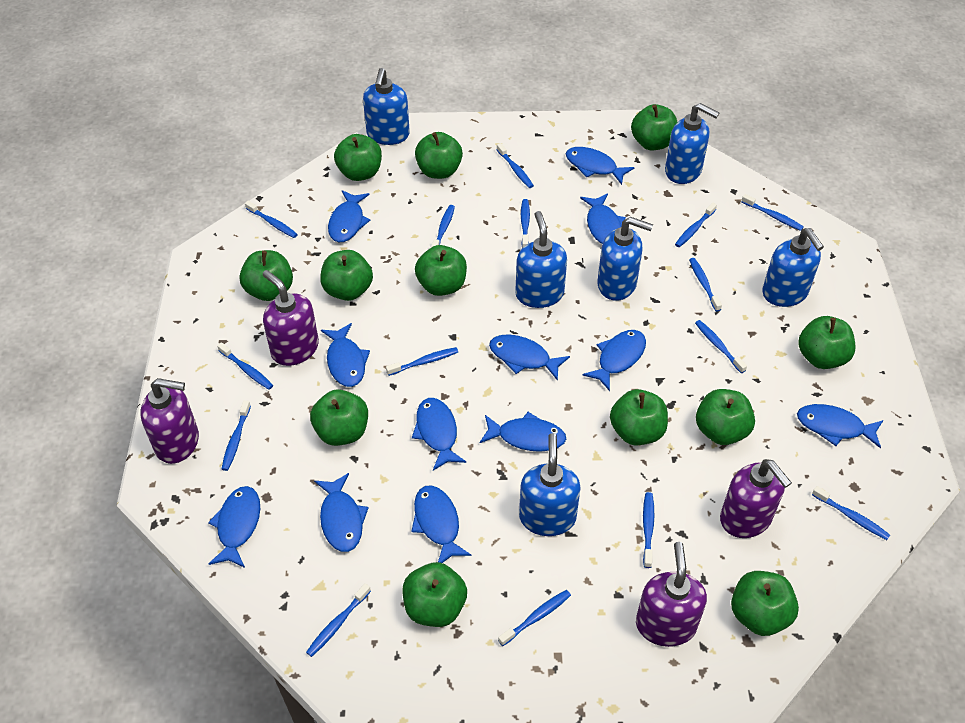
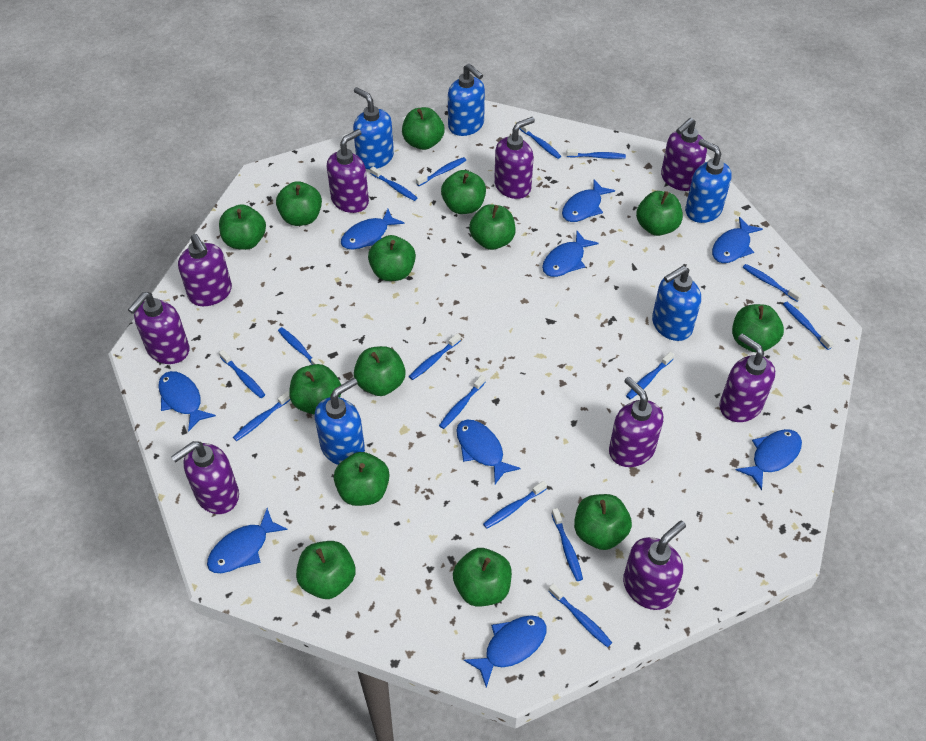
blue fish: [208,486,260,568] [314,473,369,552] [321,323,370,387] [328,190,370,242] [411,485,472,563] [412,398,466,471] [480,412,566,452] [489,334,570,381] [566,147,634,185] [580,193,626,244] [582,330,646,391] [797,404,883,448] = 12 -> [159,371,216,432] [207,508,288,573] [341,209,404,250] [456,420,521,484] [464,615,547,688] [542,231,599,277] [562,179,615,222] [712,217,763,263] [736,429,802,490] = 9
blue soap dispenser: [363,68,410,145] [515,211,567,308] [519,433,581,536] [597,217,653,301] [665,103,719,184] [762,228,824,307] = 6 -> [315,378,365,465] [353,87,394,169] [448,63,485,136] [652,266,701,341] [685,139,732,223] = 5
green apple: [240,250,293,301] [310,389,368,446] [320,250,373,301] [334,134,382,181] [403,562,467,627] [415,132,463,179] [415,245,467,296] [610,389,668,446] [631,104,677,150] [696,389,755,445] [731,571,799,636] [798,316,856,369] = 12 -> [219,204,266,250] [276,181,322,226] [289,364,341,414] [296,541,355,599] [334,452,389,506] [354,346,406,396] [368,235,416,281] [402,107,445,150] [441,170,486,214] [453,548,512,607] [469,204,516,250] [574,494,632,550] [636,191,683,236] [732,304,784,353] = 14
purple soap dispenser: [140,378,199,464] [263,270,319,366] [636,542,707,647] [720,459,792,538] = 4 -> [128,292,190,364] [171,441,239,514] [178,234,232,306] [327,129,369,213] [494,117,535,199] [609,377,663,467] [623,521,686,610] [661,118,707,191] [719,333,775,422] = 9

